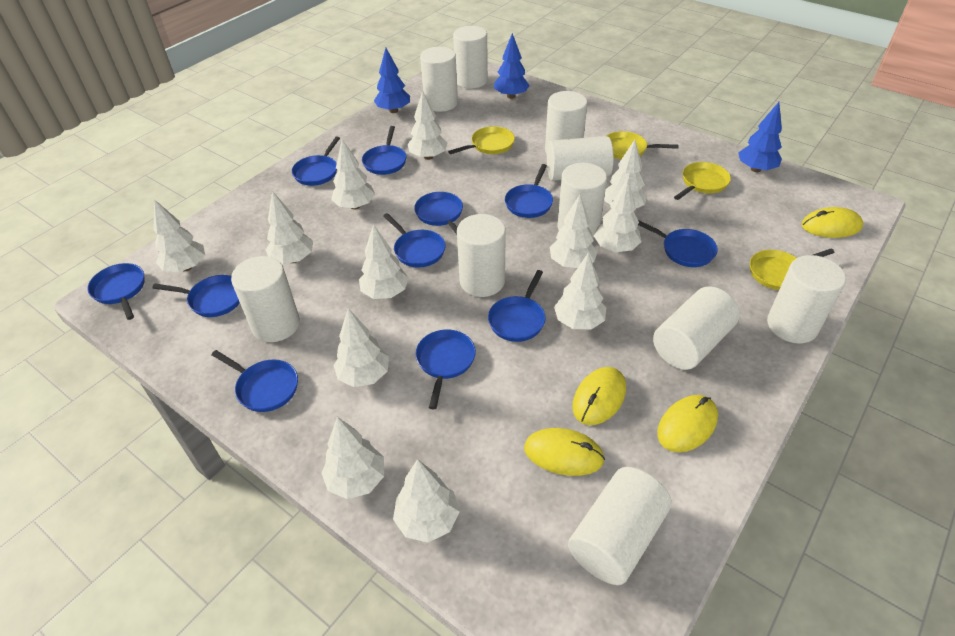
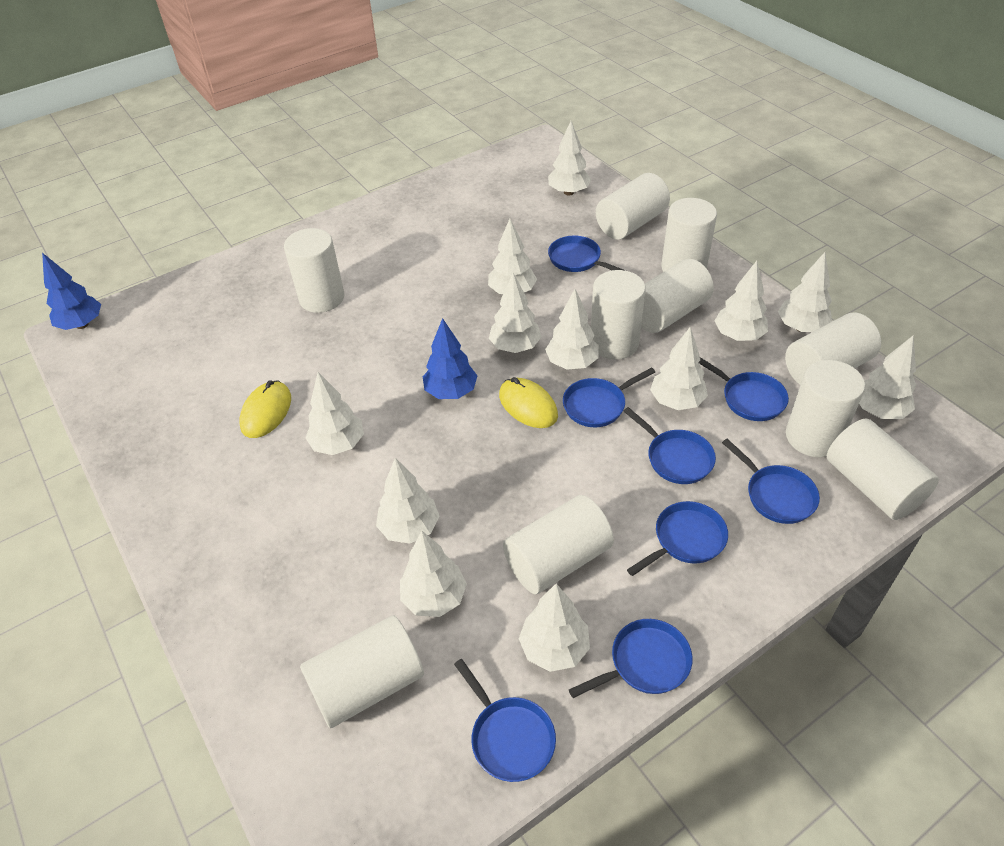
blue pan: [87,263,145,320] [152,275,240,317] [211,350,298,412] [292,136,340,186] [362,126,407,175] [383,213,446,268] [414,192,463,235] [415,329,476,409] [488,270,546,342] [505,164,553,218] [638,220,718,267] = 11 -> [454,659,556,782] [548,236,626,272] [563,367,655,427] [569,619,692,698] [623,407,716,484] [627,501,728,576] [698,357,789,421] [722,439,820,524] = 8
blue tree: [374,48,410,113] [494,33,530,99] [738,102,782,172] = 3 -> [42,253,101,330] [423,318,477,399] = 2
yellow mouse: [524,428,605,476] [572,367,626,425] [657,395,718,452] [801,207,863,238] = 4 -> [239,380,291,438] [499,377,558,428] = 2
yellow pan: [448,126,515,154] [606,131,678,159] [674,162,731,200] [750,248,835,290] = 4 -> none = 0

